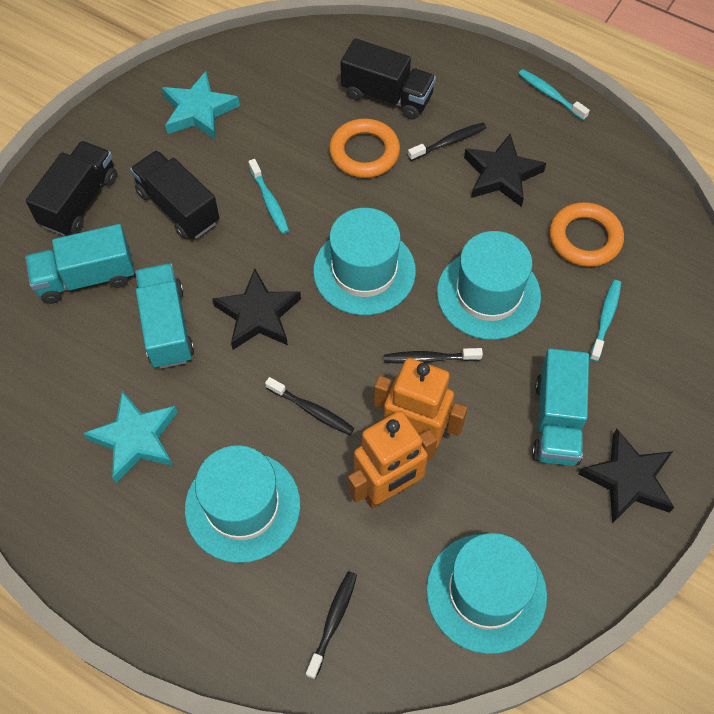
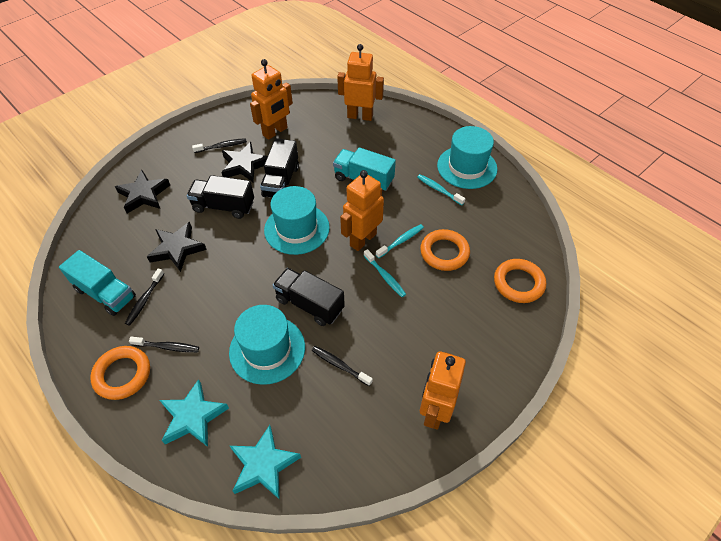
orange ring: [329,118,400,178] [549,202,624,267] = 2 -> [90,346,150,400] [420,229,470,271] [494,259,546,303] = 3
orange robot: [348,411,437,509] [374,358,467,453] = 2 -> [250,59,293,140] [337,44,384,121] [340,170,384,251] [420,351,466,430] = 4
turquoise hat: [185,445,300,563] [313,208,416,315] [426,533,547,654] [437,231,541,340] = 4 -> [229,305,305,385] [264,186,330,255] [437,126,498,189] = 3
turquoise truck: [25,224,134,304] [135,263,194,369] [532,348,589,466] = 3 -> [59,250,136,316] [333,147,396,191] = 2

